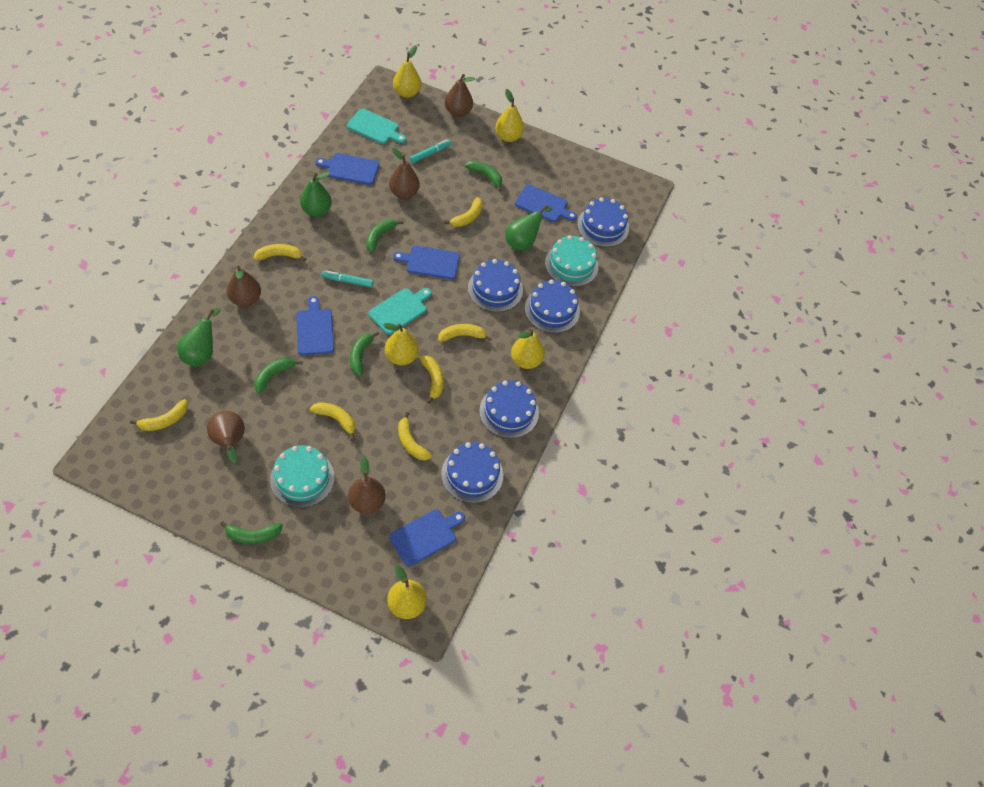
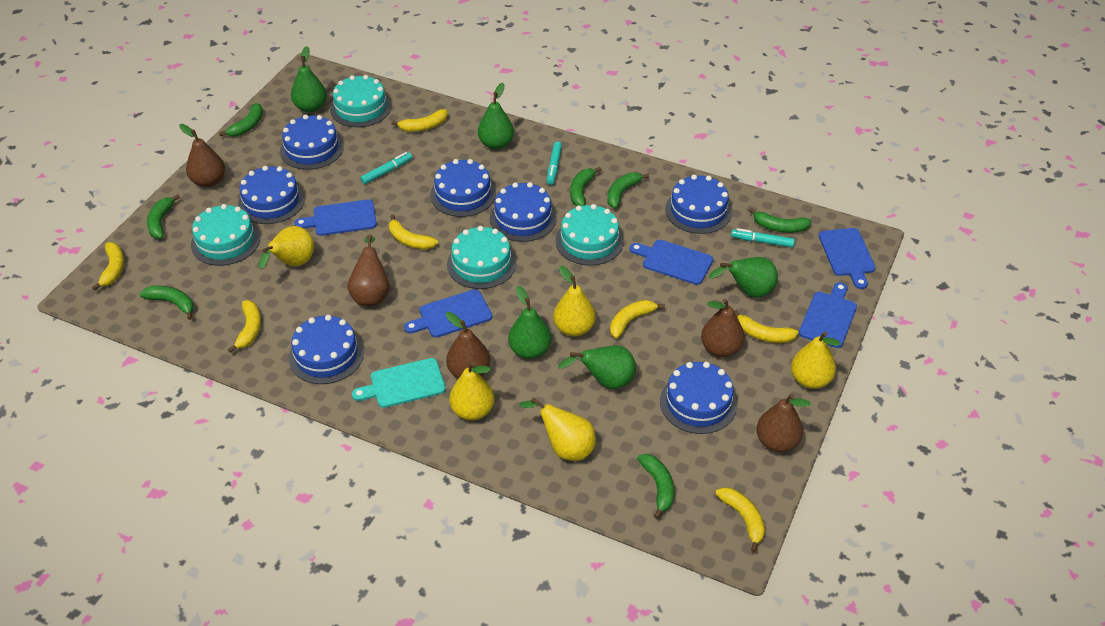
blue cake: [441,442,503,503] [468,259,523,312] [479,380,539,438] [525,279,580,333] [577,197,629,247] = 5 -> [238,166,305,224] [280,115,344,170] [289,315,364,384] [430,159,496,217] [490,182,557,242] [660,362,737,434] [665,174,732,234] = 7
green banana: [220,521,283,544] [254,357,303,393] [350,332,379,376] [366,219,403,252] [465,161,502,192] = 5 -> [140,286,194,320] [147,194,180,239] [219,103,263,136] [570,167,601,206] [607,173,649,209] [637,454,674,519] [749,208,812,233] = 7
green pear: [177,308,221,367] [300,172,332,217] [506,205,553,251] = 3 -> [291,46,327,113] [478,83,514,150] [508,286,552,359] [558,346,636,389] [709,257,778,298] = 5
turquoise cake: [270,445,335,508] [545,235,598,287] = 2 -> [191,204,260,266] [330,75,391,127] [447,226,516,289] [555,204,624,266] = 4
turquoise cutting board: [347,109,406,144] [368,288,432,335] = 2 -> [352,358,446,408] = 1
turquoise marker: [322,271,373,287] [410,139,451,163] = 2 -> [360,152,412,184] [547,142,562,185] [731,228,795,248] = 3

